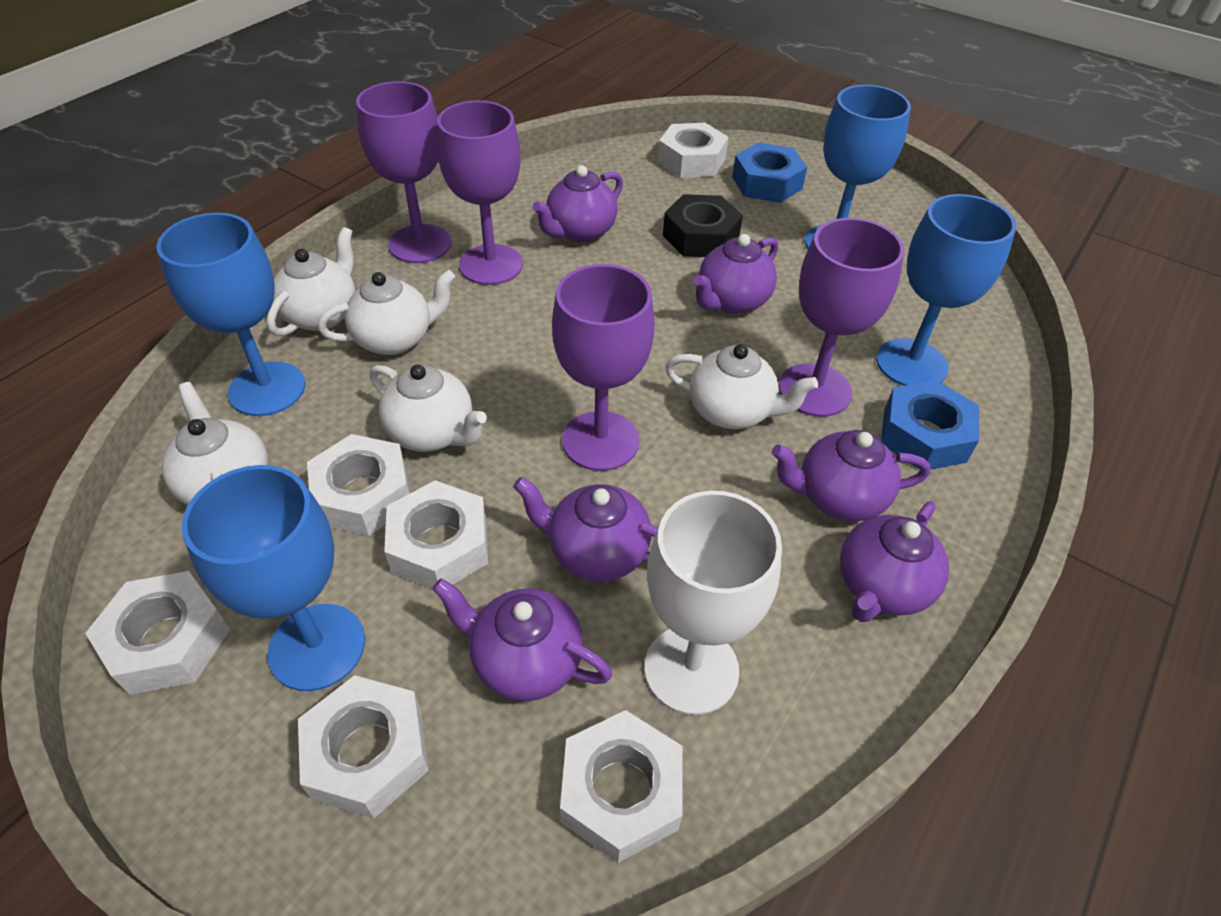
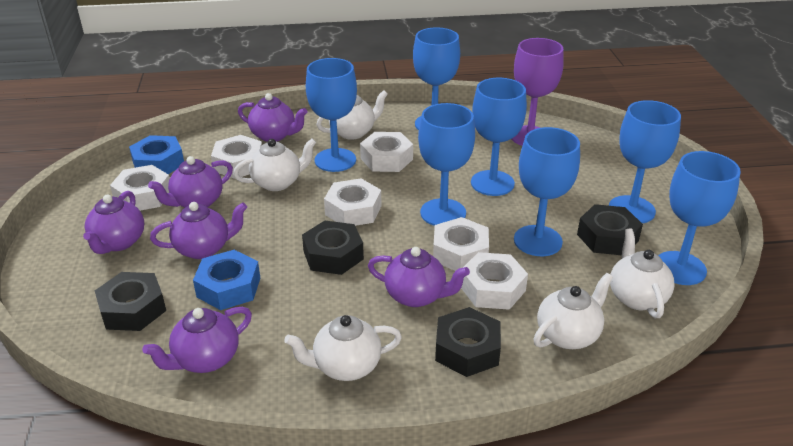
black nut: [663,194,743,257] = 1 -> [95,272,166,331] [302,221,364,275] [435,307,501,377] [577,204,643,255] = 4
blue goblet: [156,213,305,416] [181,465,365,691] [805,85,911,249] [876,194,1016,386] = 4 -> [306,58,357,172] [413,28,460,130] [418,103,475,226] [471,78,527,196] [514,127,580,256] [609,100,681,223] [658,151,741,285] = 7
purple goblet: [356,81,452,263] [437,100,523,285] [552,264,655,471] [779,218,904,417] = 4 -> [511,38,564,146] = 1
white goblet: [644,491,782,715] = 1 -> none = 0

